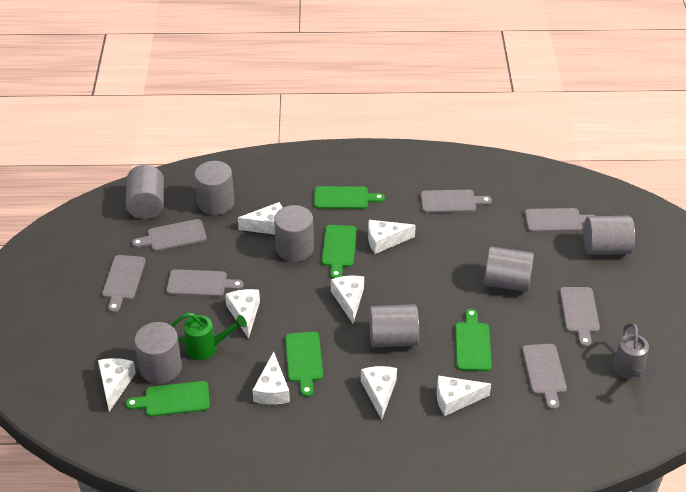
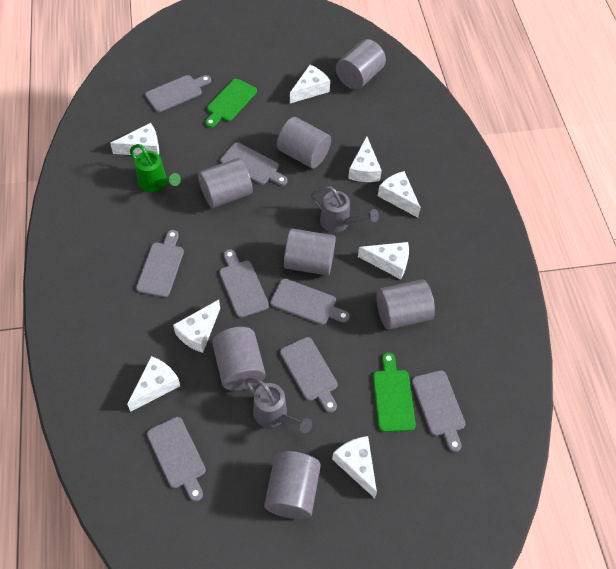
green cutting board: [126,381,210,417] [285,332,323,397] [314,186,385,209] [322,225,357,279] [455,309,492,371] = 5 -> [205,79,257,128] [373,352,416,432] = 2
grey cutting board: [102,255,146,313] [132,219,207,251] [166,269,244,297] [421,190,492,213] [522,344,567,410] [525,208,596,232] [560,287,600,347] = 7 -> [136,230,184,297] [145,75,211,112] [147,417,206,501] [219,249,269,318] [220,142,288,186] [270,279,350,325] [280,337,338,413] [412,370,465,452] = 8
grey watering can: [612,323,654,383] = 1 -> [245,378,312,433] [310,186,379,233] = 2

